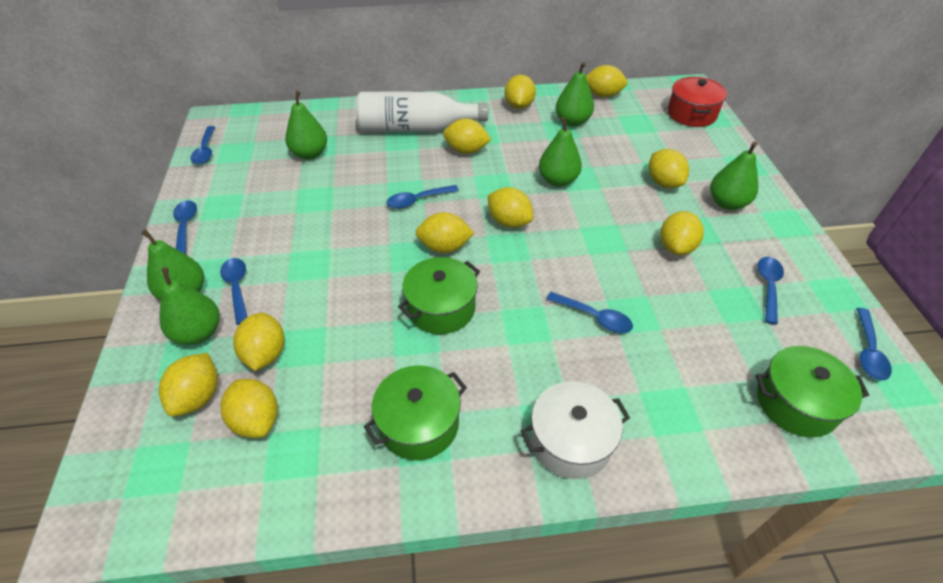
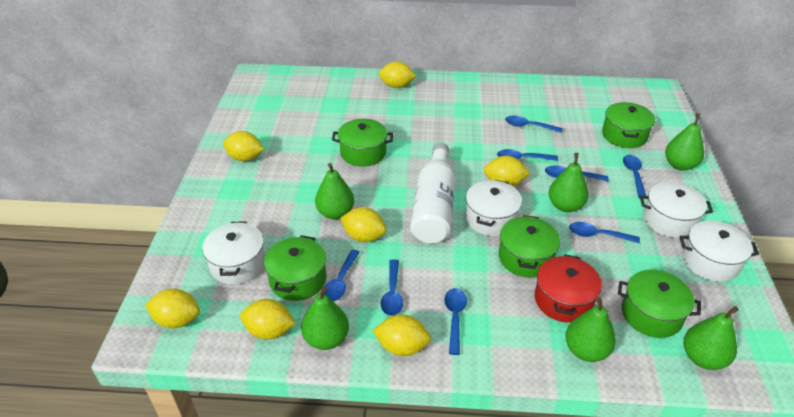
blue spoon: [173,201,197,254] [191,126,215,164] [220,258,247,325] [387,185,459,209] [546,292,633,333] [757,257,784,324] [857,308,892,380] = 7 -> [324,250,360,302] [381,259,403,316] [444,288,467,355] [497,149,558,161] [505,116,563,133] [545,165,609,181] [569,222,640,243] [623,155,646,198] = 8
green pot: [364,365,467,460] [398,257,480,334] [756,346,869,437] = 3 -> [264,235,326,301] [332,119,393,167] [499,215,560,277] [602,102,655,148] [618,270,701,338] = 5
white pot: [521,381,630,479] = 1 -> [202,221,265,284] [466,180,522,236] [640,182,713,238] [680,221,759,282] = 4
yellow lemon: [159,353,218,417] [220,379,278,438] [233,313,284,371] [415,212,474,253] [443,118,491,154] [488,187,533,228] [505,75,536,109] [586,65,627,98] [648,149,689,188] [660,211,704,255] = 10 -> [145,288,200,328] [223,131,264,161] [240,299,296,340] [340,207,387,242] [373,314,431,356] [379,61,416,88] [484,156,530,186] = 7

